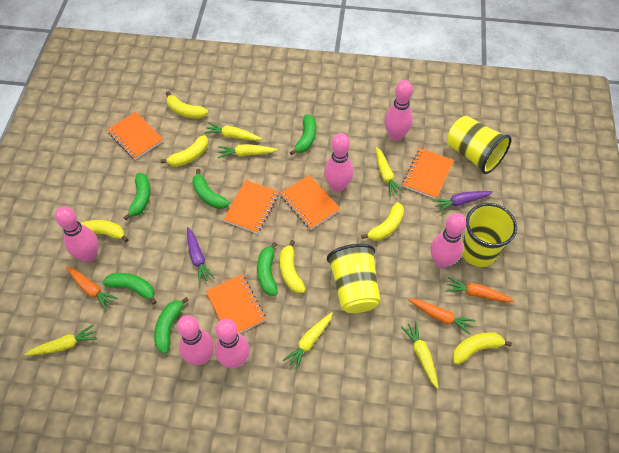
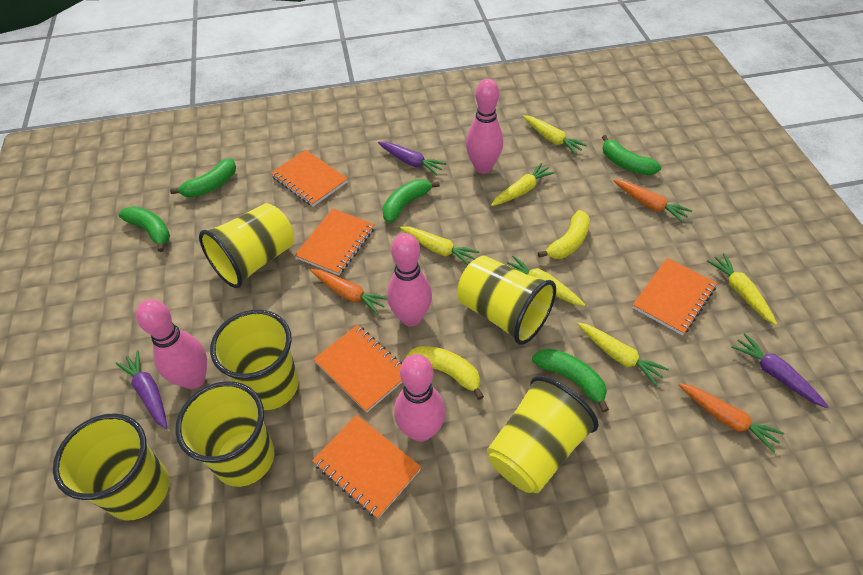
green banana: [103,273,157,305] [123,173,150,220] [154,297,189,354] [192,169,229,209] [257,242,278,296] [290,114,316,155] = 6 -> [119,206,170,252] [170,159,236,198] [382,179,440,223] [532,348,609,412] [602,135,661,175] = 5
pink bowling pin: [55,207,98,262] [177,315,214,365] [215,319,250,368] [324,133,354,192] [385,80,413,141] [431,213,466,268] = 6 -> [136,299,207,389] [387,233,432,327] [394,354,445,442] [466,79,503,174] = 4
purple carrot: [187,227,215,284] [432,191,493,213] = 2 -> [116,350,167,429] [378,142,447,175] [731,333,829,408] = 3
yellow banana: [80,220,129,242] [161,135,208,167] [166,91,208,119] [280,240,306,293] [361,202,404,241] [452,332,512,365] = 6 -> [406,346,484,400] [538,210,590,259] = 2
yellow cup: [327,244,381,313] [447,116,511,174] [462,203,517,267] = 3 -> [53,413,169,521] [175,381,274,487] [199,203,294,288] [210,310,299,410] [457,256,556,345] [487,376,599,493] = 6

